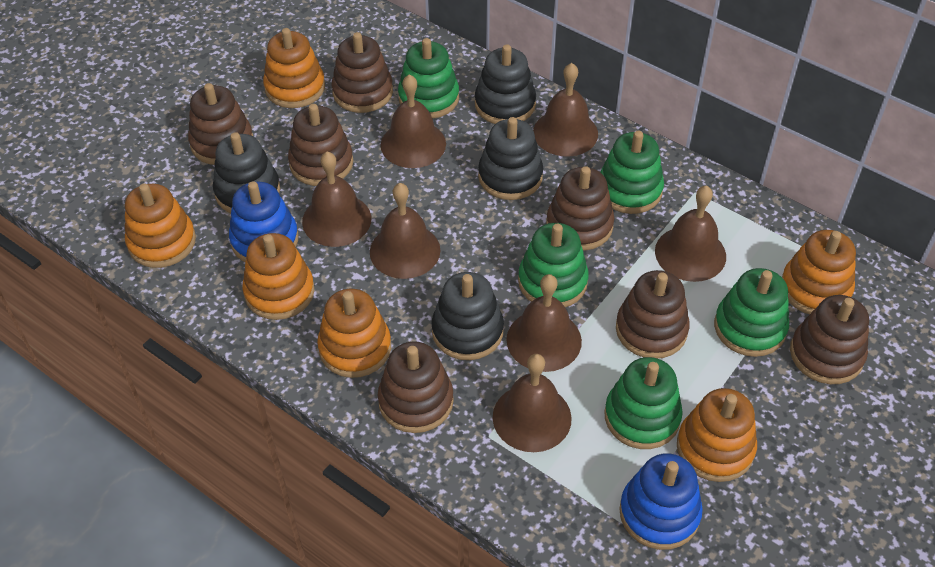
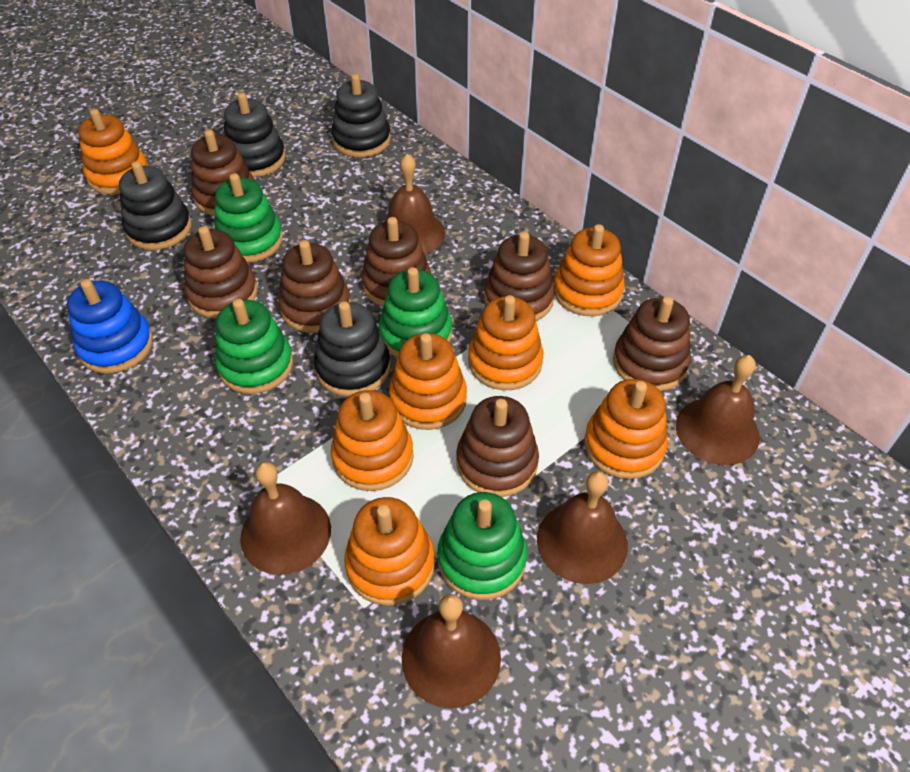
blue stacking toy: [229,181,298,262] [619,453,703,550] = 2 -> [67,279,153,374] = 1
brown bell: [302,151,371,247] [370,183,440,279] [381,74,446,168] [493,354,572,452] [506,274,582,372] [533,63,598,157] [655,185,726,282] = 7 -> [240,462,331,575] [384,154,445,254] [402,594,501,708] [537,471,628,584] [676,355,760,465] = 5
green stacking toy: [398,38,459,119] [518,223,589,307] [600,130,664,214] [604,357,683,449] [714,268,789,357] = 5 -> [215,173,283,263] [215,299,293,394] [379,267,452,358] [437,492,527,600] = 4
orange stacking toy: [125,183,196,268] [242,233,314,320] [263,28,325,108] [317,289,391,378] [677,388,757,482] [782,230,856,314] = 6 -> [78,109,149,195] [331,390,414,491] [344,497,435,606] [389,333,467,430] [468,295,543,390] [554,224,625,316] [584,379,668,479] = 7

